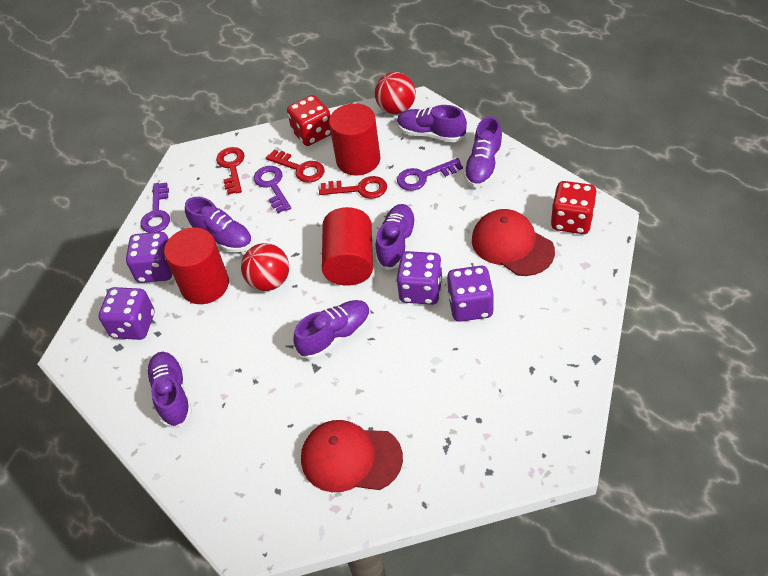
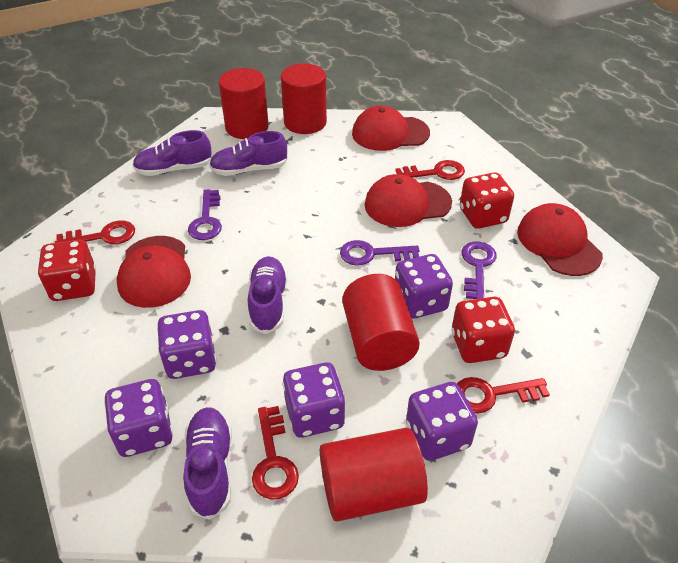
purple dice: [99,287,154,340] [126,232,172,283] [397,251,443,305] [447,266,494,322] = 4 -> [104,379,173,457] [157,310,216,379] [283,362,345,438] [395,254,453,319] [406,382,478,461] = 5
purple shoe: [146,352,192,428] [185,197,252,252] [294,300,371,360] [375,204,417,270] [397,105,467,143] [463,116,503,187] = 6 -> [133,130,213,176] [183,407,232,520] [209,131,288,176] [248,256,287,334] = 4
red ball: [241,243,289,291] [375,72,416,114] = 2 -> none = 0
red cap: [301,420,403,492] [472,209,555,276] = 2 -> [117,236,191,308] [352,106,430,151] [365,174,452,227] [517,203,603,276] = 4
red cylinder: [164,227,229,304] [322,207,373,286] [329,103,380,175] = 3 -> [219,68,269,139] [281,63,327,134] [320,428,428,522] [342,274,420,371] = 4
red dice: [287,95,331,146] [551,181,597,234] = 2 -> [38,240,96,301] [452,297,515,363] [460,172,514,229] = 3
red key: [216,147,245,195] [266,150,324,183] [319,176,387,199] = 3 -> [55,220,135,244] [252,406,299,500] [395,160,465,180] [457,377,550,414] = 4

